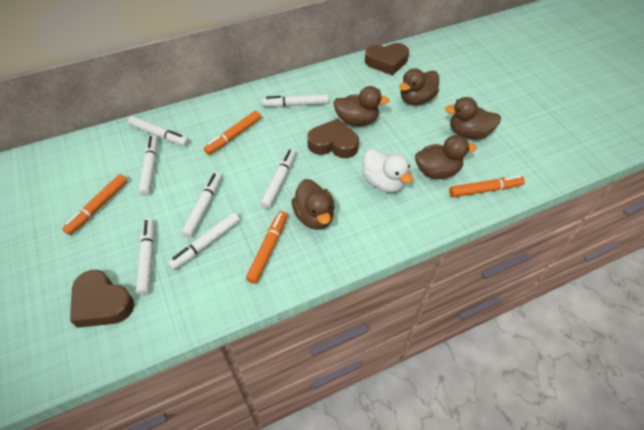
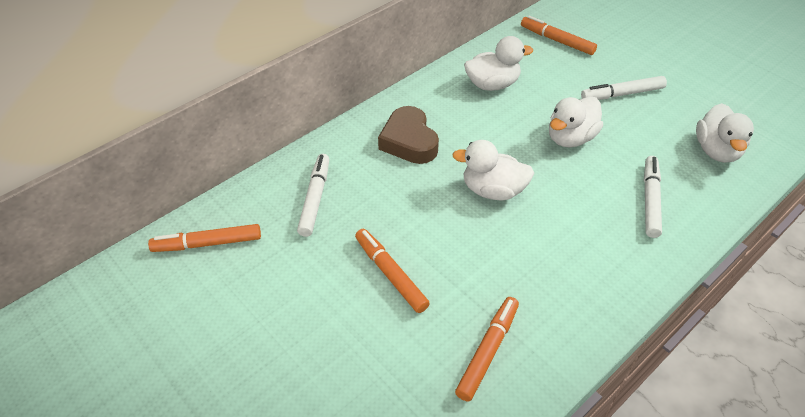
brown duck: [291,179,335,230] [333,86,390,126] [399,68,439,105] [415,135,477,179] [445,97,501,139] = 5 -> none = 0
brown heart: [70,270,134,328] [307,118,359,158] [365,43,409,75] = 3 -> [378,106,439,164] = 1
white duck: [362,148,413,192] = 1 -> [452,140,534,201] [464,36,533,91] [549,97,603,148] [696,103,754,163] = 4
white marker: [128,116,189,146] [136,218,154,295] [138,135,158,196] [168,212,240,270] [181,172,222,238] [260,148,296,209] [262,94,329,107] = 7 -> [297,154,329,237] [581,76,667,100] [644,156,662,238] = 3

